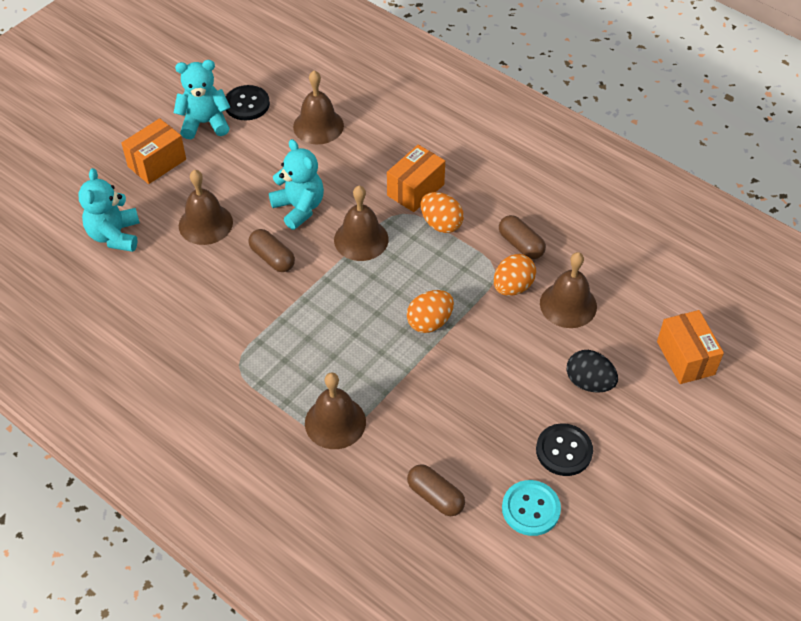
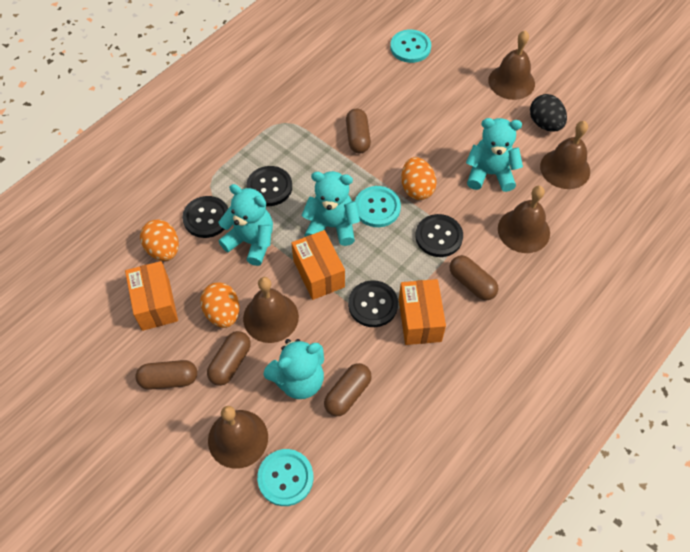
black button: [226,85,270,120] [536,423,593,476] = 2 -> [182,196,228,238] [246,166,292,206] [348,280,398,327] [415,214,463,257] = 4
brown capsule: [248,229,295,272] [407,464,465,516] [499,215,546,259] = 3 -> [135,360,197,390] [207,331,251,386] [324,363,372,416] [346,109,371,153] [450,255,498,301] = 5
turquoise button: [502,480,561,536] = 1 -> [257,449,313,506] [355,186,401,227] [390,29,431,63] = 3
turquoise teddy bear: [78,168,140,252] [174,60,230,139] [269,139,324,230] = 3 -> [218,184,273,266] [263,339,324,399] [301,171,360,246] [466,118,523,192] = 4

